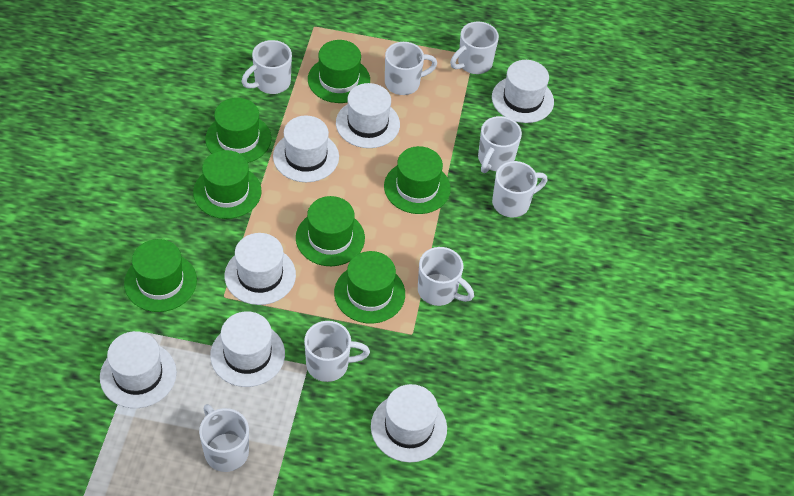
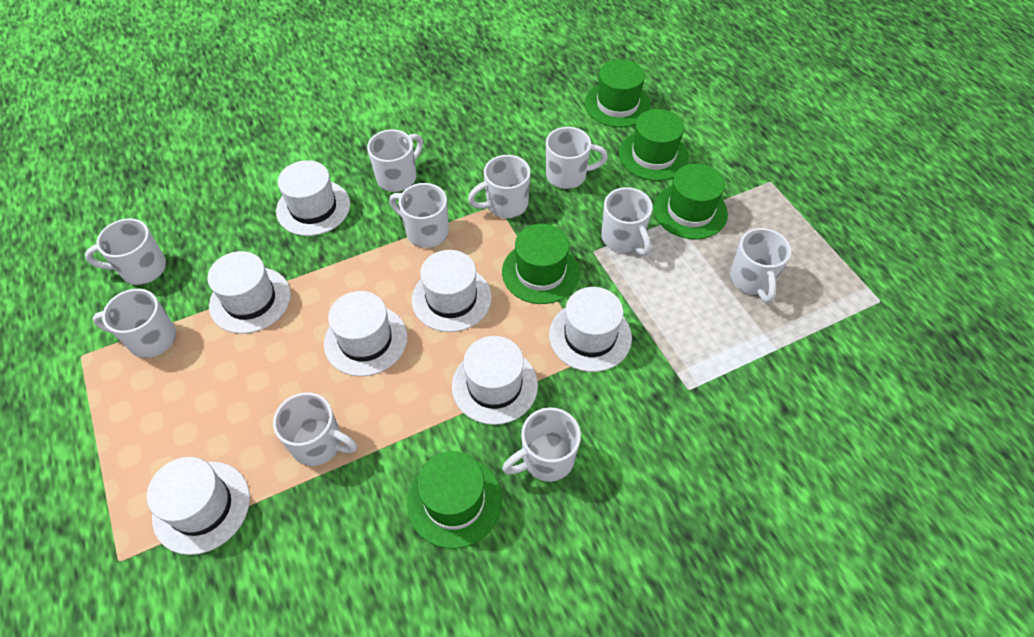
green hat: [124,239,197,312] [193,150,262,219] [205,98,271,163] [296,196,365,266] [308,40,370,103] [334,251,405,324] [384,146,451,214] = 7 -> [407,451,502,549] [502,224,580,304] [585,59,651,127] [619,109,689,181] [654,164,728,239] = 5
white mug: [199,404,249,472] [242,40,292,94] [304,321,370,382] [385,42,437,95] [418,247,474,306] [450,22,499,74] [478,116,522,173] [492,161,548,217] = 8 -> [85,218,166,285] [93,289,176,358] [273,392,358,466] [367,129,423,192] [389,183,449,248] [468,155,531,218] [502,407,581,482] [546,127,608,189] [601,187,653,256] [730,228,791,303] = 10

